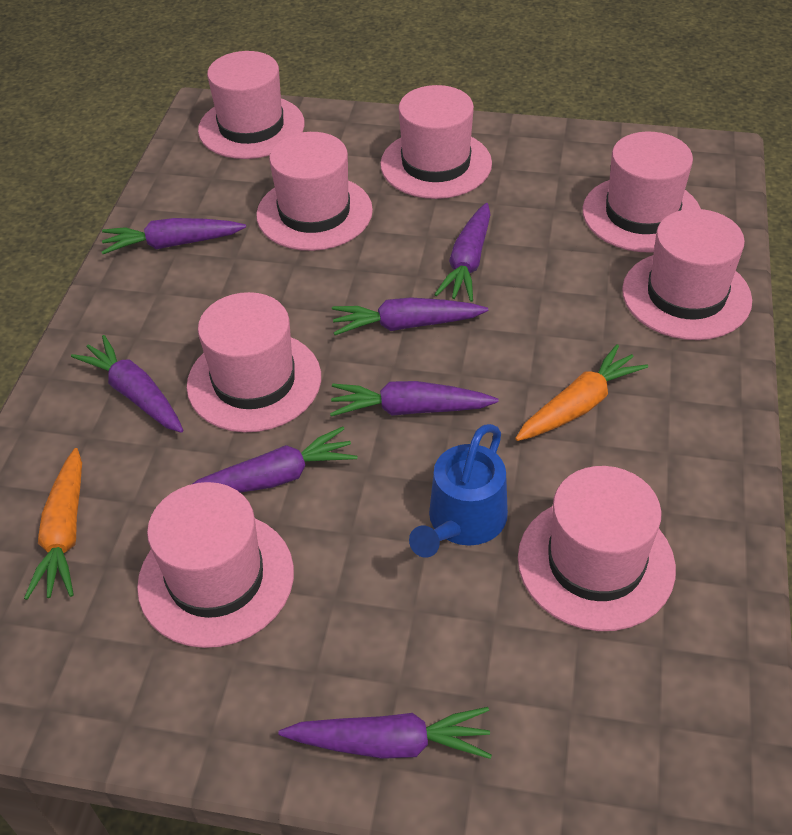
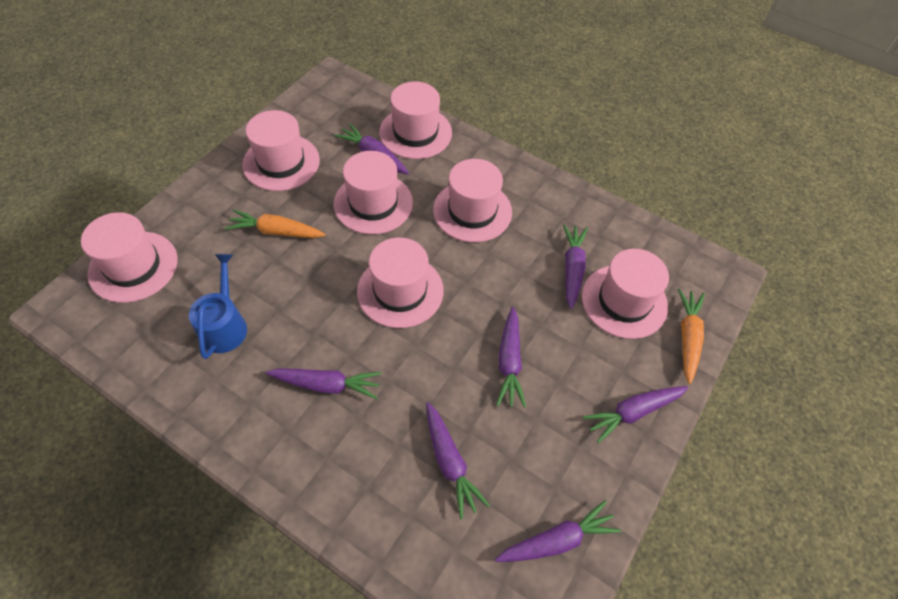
pink hat: [137,482,294,648] [187,292,321,432] [198,51,305,159] [256,132,373,251] [380,85,492,199] [518,466,676,631] [583,132,701,253] [622,209,752,340] = 8 -> [81,212,177,303] [242,110,320,191] [334,151,413,235] [357,237,444,328] [379,82,452,159] [433,159,512,243] [582,249,669,339] = 7

